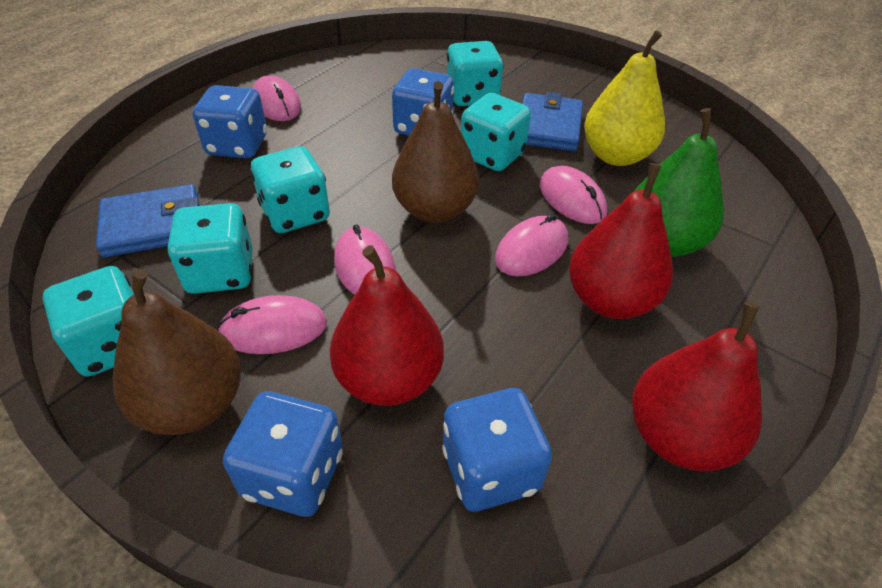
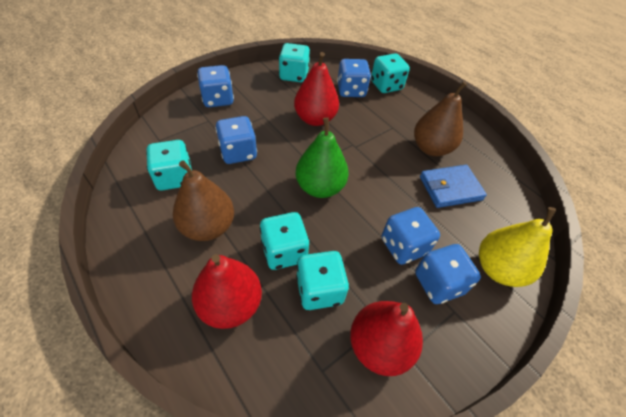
blue dice: [193,85,267,158] [223,392,343,517] [392,68,454,136] [442,388,552,512] = 4 -> [197,65,234,107] [215,116,257,164] [337,59,371,97] [382,207,440,265] [415,244,481,304] = 5
blue wallet: [96,184,199,257] [522,92,583,151] = 2 -> [420,165,487,208] = 1
pink mouse: [217,295,327,354] [252,75,301,121] [334,224,396,295] [495,214,568,276] [540,166,607,224] = 5 -> none = 0

